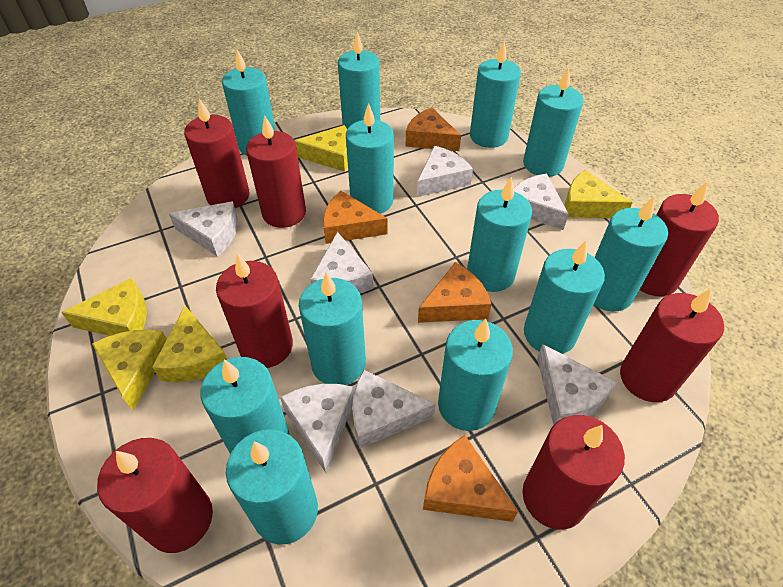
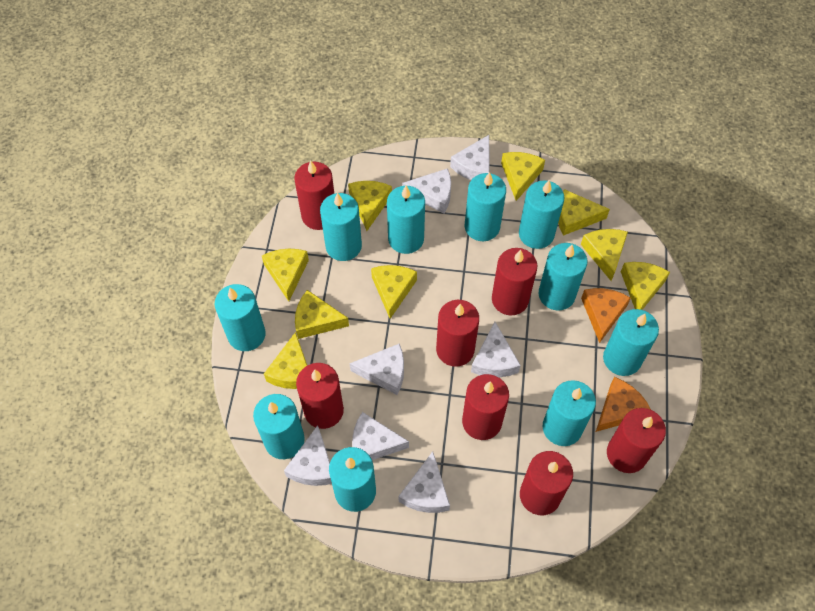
orange cheese: [323,191,388,244] [406,107,461,151] [418,262,492,323] [423,435,518,522] = 4 -> [581,288,631,343] [596,377,651,432] = 2
turquoise candle: [200,357,289,454] [222,50,276,156] [226,429,318,545] [299,272,366,385] [338,32,380,129] [346,103,394,214] [438,319,513,431] [467,177,532,292] [470,41,521,148] [523,67,584,177] [524,241,605,354] [594,197,668,312] = 12 -> [215,284,266,351] [253,394,305,459] [320,193,362,261] [329,447,376,512] [387,186,425,254] [464,172,506,241] [519,180,564,249] [539,243,587,311] [543,380,596,446] [603,309,659,376] = 10
yellow cheese: [61,278,147,336] [92,330,167,410] [152,306,227,382] [294,125,348,172] [564,170,633,218] = 5 -> [262,249,309,301] [264,332,307,389] [295,290,349,339] [348,181,392,231] [371,265,417,319] [501,152,545,201] [558,189,610,236] [581,229,628,281] [621,262,670,310] = 9

